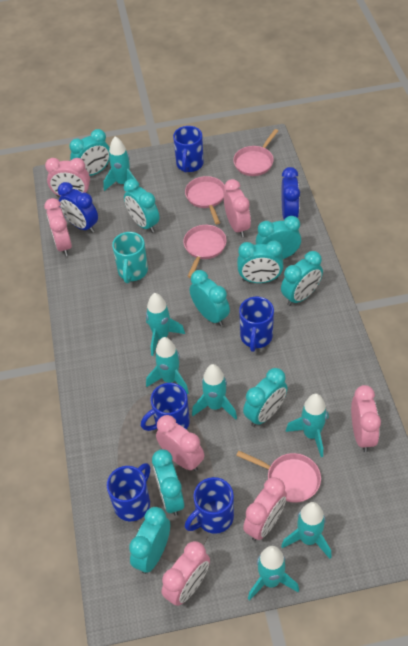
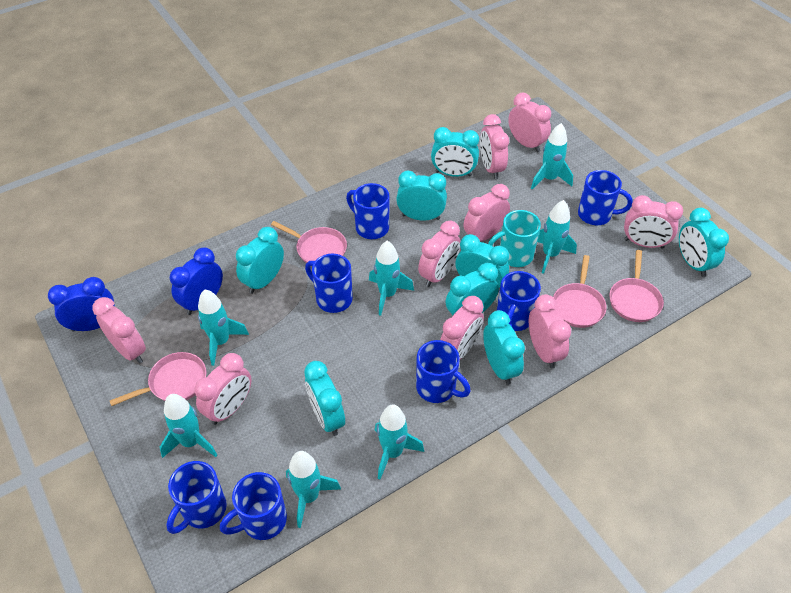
blue mug: [107,463,150,521] [141,383,190,431] [173,126,204,172] [185,477,234,534] [239,297,274,352] = 5 -> [166,461,227,534] [220,472,287,540] [305,254,353,313] [346,183,390,239] [416,340,471,403] [497,271,541,331] [578,170,633,225] = 7
pink clock: [44,198,72,256] [45,158,90,197] [156,415,204,471] [162,541,210,606] [224,179,251,237] [243,477,287,541] [351,385,381,452] = 7 -> [92,297,146,364] [195,353,252,425] [418,221,461,287] [440,296,484,359] [464,184,510,241] [480,114,509,179] [508,92,551,152] [529,294,571,368] [624,195,683,248] = 9
turquoise clock: [69,129,110,176] [124,179,159,233] [129,507,170,574] [152,449,184,516] [190,270,230,326] [237,241,284,283] [243,368,288,427] [256,216,301,259] [281,251,323,306] = 9 -> [236,227,284,294] [304,361,345,436] [396,170,447,221] [431,127,479,177] [446,263,499,315] [456,234,509,292] [483,310,525,385] [679,208,729,277] = 8

